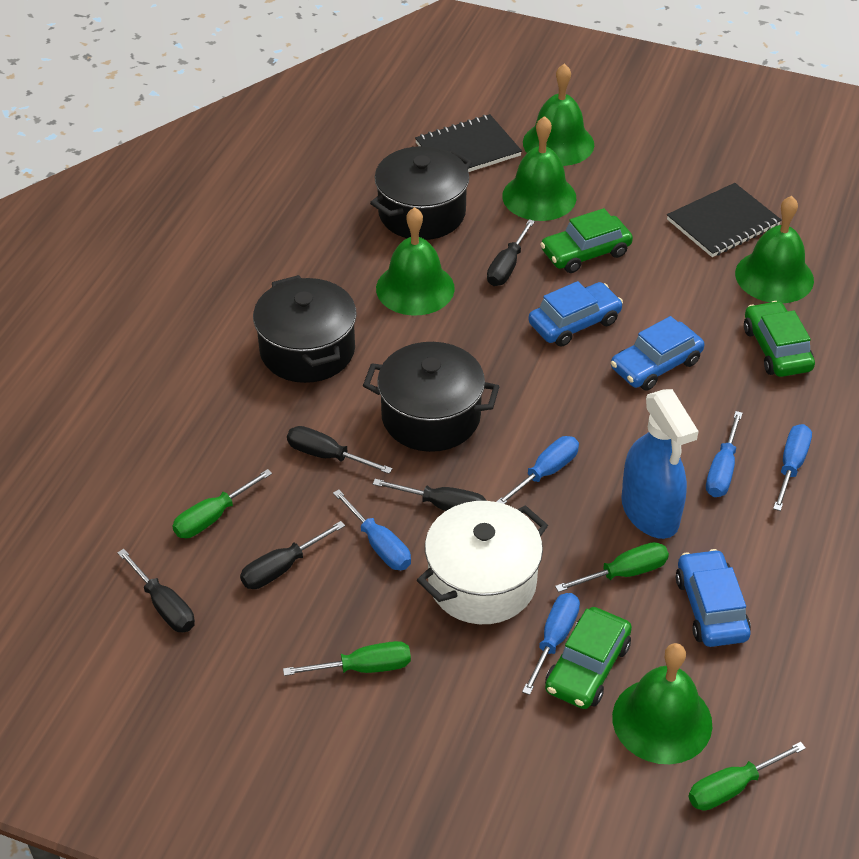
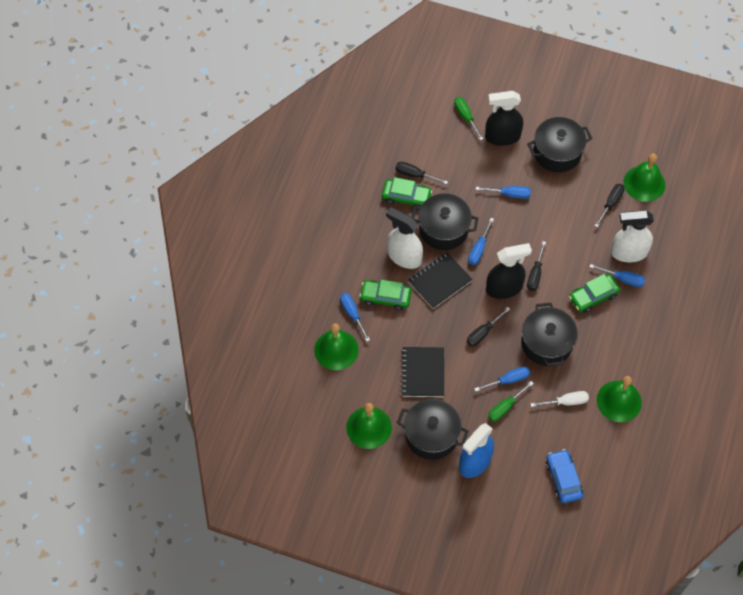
black pot: [253,275,357,383] [363,342,500,452] [370,146,472,240] = 3 -> [397,399,469,460] [412,193,479,250] [521,303,578,366] [527,117,593,172] = 4
black screwdriver: [117,549,195,632] [240,521,345,589] [287,426,393,474] [373,479,487,511] [487,219,535,286] = 5 -> [396,162,448,184] [467,307,510,346] [527,241,546,291] [595,184,624,228] = 4
black spray bottle: none = 0 -> [485,91,523,146] [486,243,532,299] = 2
blue car: [528,281,623,347] [611,316,705,391] [676,549,751,647] = 3 -> [546,449,583,503] = 1
green bell: [376,207,455,316] [502,116,576,221] [523,63,594,166] [612,643,712,764] [735,196,814,303] = 5 -> [314,323,359,370] [346,403,392,449] [597,376,642,422] [624,153,665,202] = 4
green screwdriver: [172,469,272,538] [283,641,411,676] [555,542,669,592] [688,742,806,811] = 4 -> [454,97,483,140] [488,381,534,421] = 2
white pot: [417,501,548,624] = 1 -> none = 0
white screwdriver: none = 0 -> [530,391,589,407] = 1
white spray bottle: none = 0 -> [386,207,423,269] [611,210,654,262] = 2

